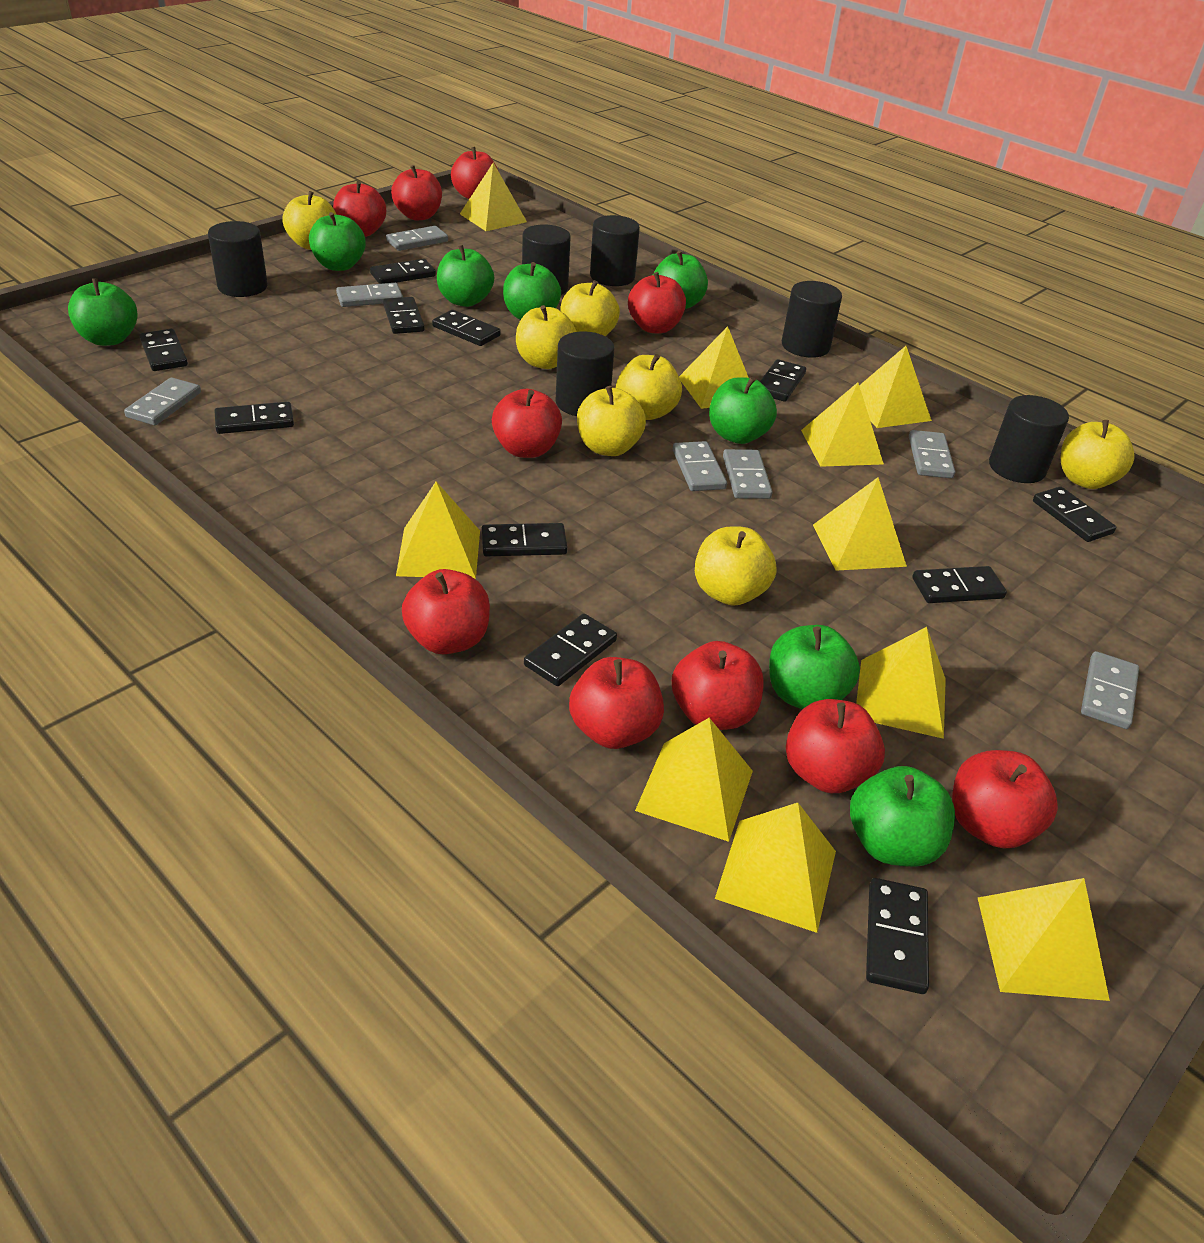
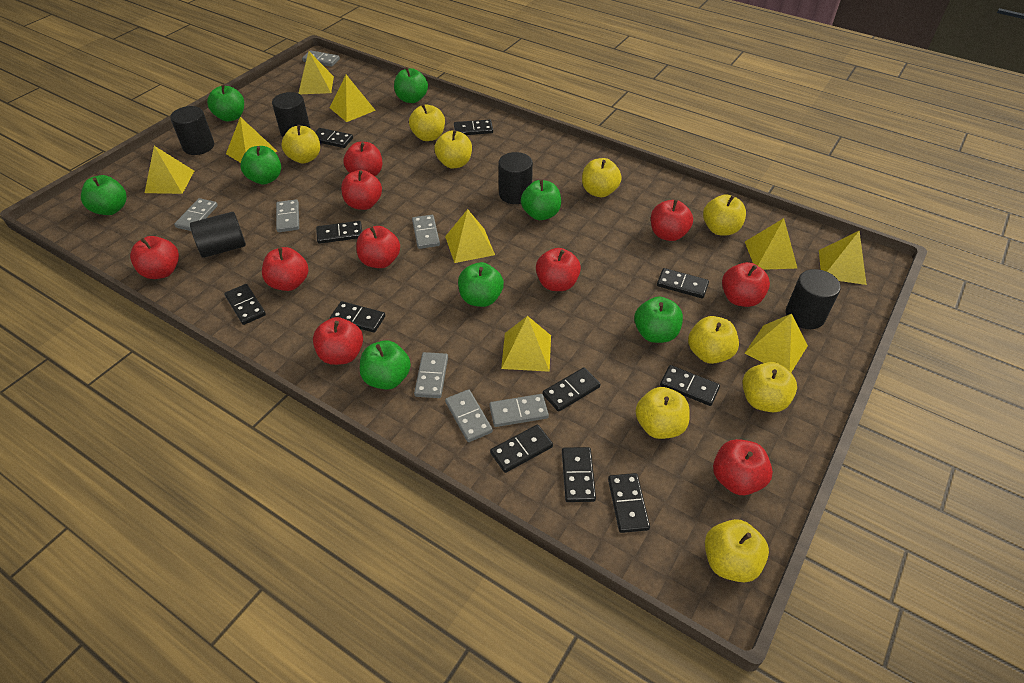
black cylinder: [208,221,268,297] [522,224,571,295] [556,331,614,416] [590,215,640,286] [782,281,842,358] [989,395,1069,483] = 6 -> [170,106,214,155] [190,212,246,258] [272,92,311,137] [499,152,533,204] [786,269,841,329] = 5
yellow apple: [282,191,337,250] [516,305,576,369] [561,280,620,336] [577,386,646,456] [616,354,682,420] [695,526,776,606] [1061,420,1135,489] = 7 -> [282,125,320,163] [409,104,445,141] [434,130,472,169] [582,158,622,197] [636,387,690,439] [688,316,739,364] [703,194,746,236] [705,519,769,582] [743,362,797,413] = 9
yellow pyramid: [396,482,480,579] [460,163,527,231] [635,718,753,842] [679,326,749,409] [715,803,836,933] [801,382,884,467] [813,477,907,571] [856,627,946,739] [859,346,932,428] [978,878,1110,1001] = 10 -> [145,146,194,194] [226,117,277,163] [298,51,334,94] [330,75,376,122] [445,209,495,263] [501,316,551,372] [744,314,808,372] [745,218,797,270] [819,230,867,285] = 9

